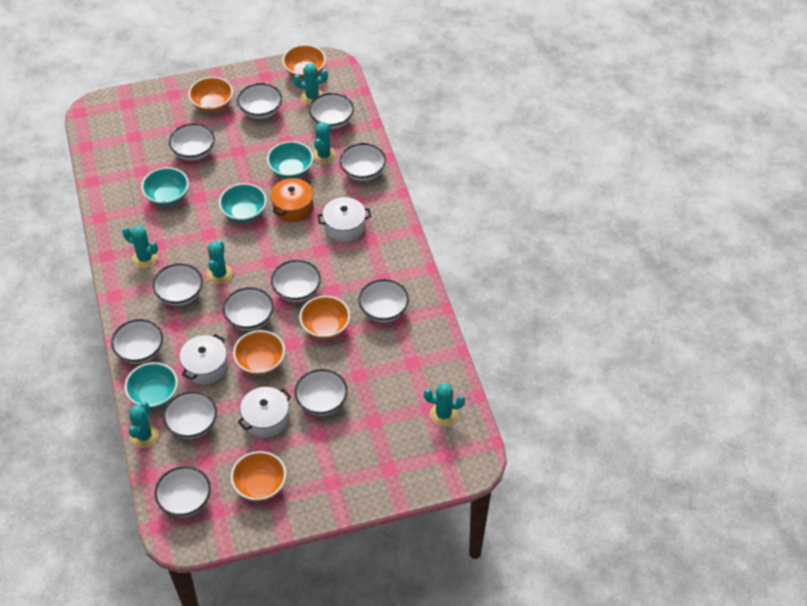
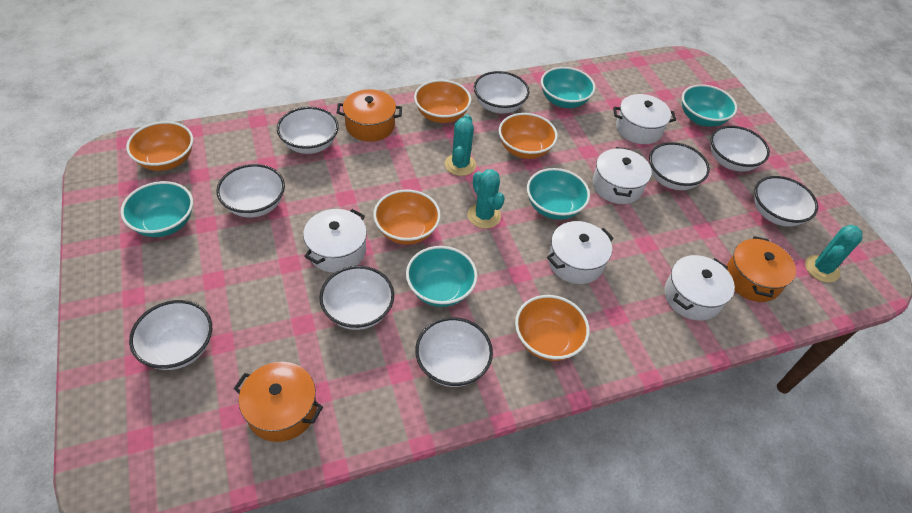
orange pot: [271,178,313,222] = 1 -> [234,362,323,442] [337,89,402,142] [726,236,796,302] = 3
turquoise bowl: [125,362,178,409] [141,167,189,206] [219,183,267,223] [267,141,313,179] = 4 -> [121,181,193,237] [406,246,478,307] [527,168,590,220] [541,67,595,108] [682,84,737,127] = 5
turquoise cactus: [122,226,158,268] [128,402,159,448] [207,241,233,284] [294,63,328,105] [313,122,336,164] [424,383,465,426] = 6 -> [445,114,476,176] [468,169,505,229] [805,225,862,283] = 3
white bowl: [111,319,163,364] [153,263,203,306] [155,466,211,517] [163,391,217,439] [169,123,215,161] [223,287,274,331] [237,83,282,119] [271,260,321,302] [295,369,348,416] [309,93,354,129] [339,143,386,181] [358,279,409,322] = 12 -> [129,300,212,370] [217,164,285,217] [277,107,339,154] [319,266,394,330] [415,317,493,387] [474,71,529,114] [649,142,710,190] [710,126,770,172] [754,176,818,227] = 9
white pot: [179,334,228,385] [238,387,291,438] [317,197,371,242] = 3 -> [303,209,367,273] [547,221,614,284] [592,147,652,204] [613,94,676,144] [664,255,735,321] = 5

